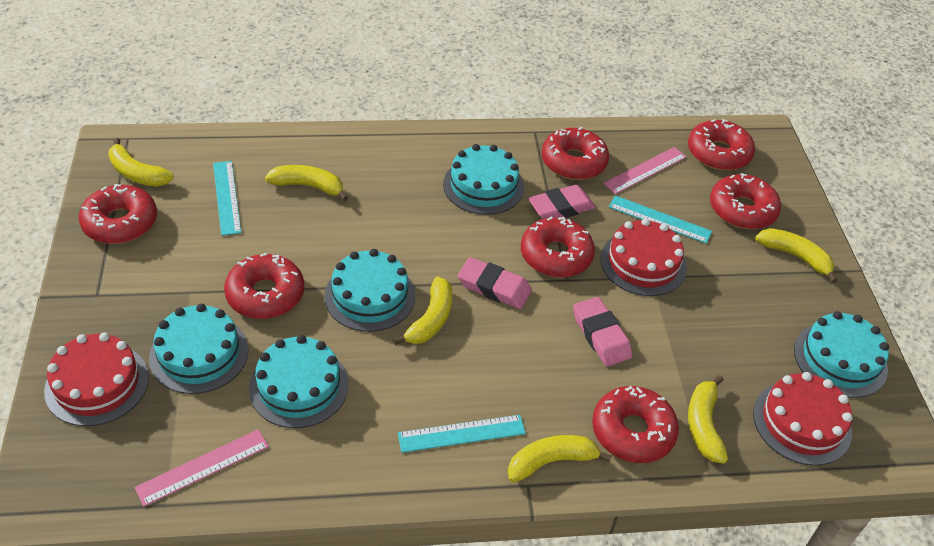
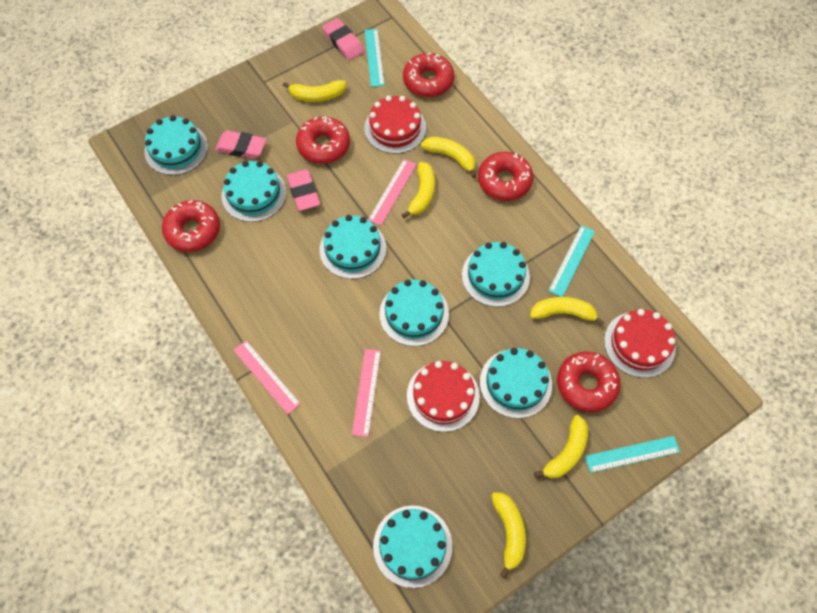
pink ruler: [135,429,269,506] [603,147,687,194] = 2 -> [233,340,301,414] [352,349,381,437] [368,159,417,226] = 3
red donut: [79,184,157,244] [224,253,304,319] [521,216,595,278] [542,127,609,180] [592,386,679,463] [688,119,755,171] [710,173,781,229] = 7 -> [162,200,220,252] [296,116,350,164] [403,53,454,97] [478,152,533,201] [557,352,621,412] = 5
turquoise cake: [149,303,248,394] [249,335,349,428] [324,249,416,332] [443,144,524,215] [794,311,889,398] = 5 -> [145,115,208,175] [222,161,286,222] [320,215,386,279] [373,505,452,588] [379,280,449,346] [462,242,530,307] [480,348,552,418] = 7

